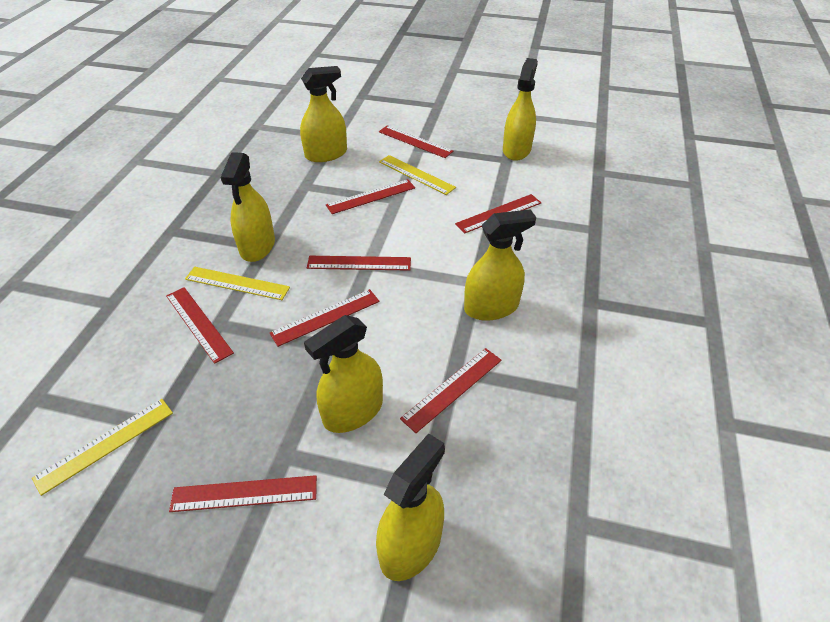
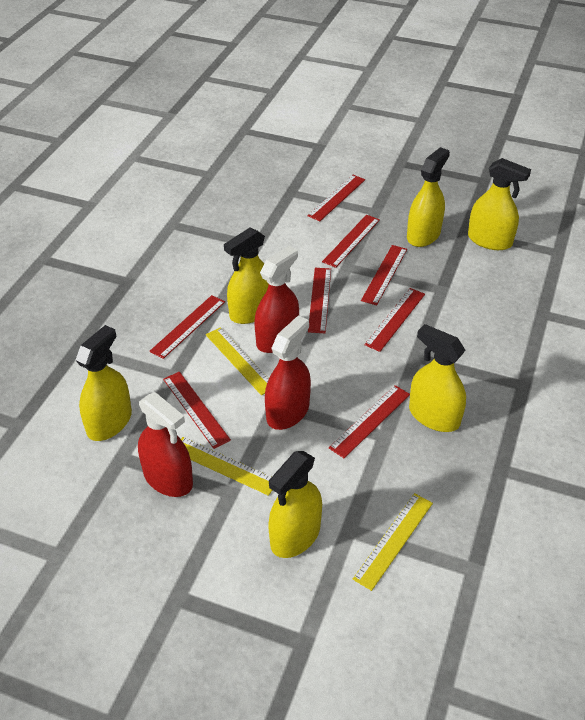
red spray bottle: none = 0 -> [138,392,193,497] [254,246,299,353] [265,315,311,430] = 3

